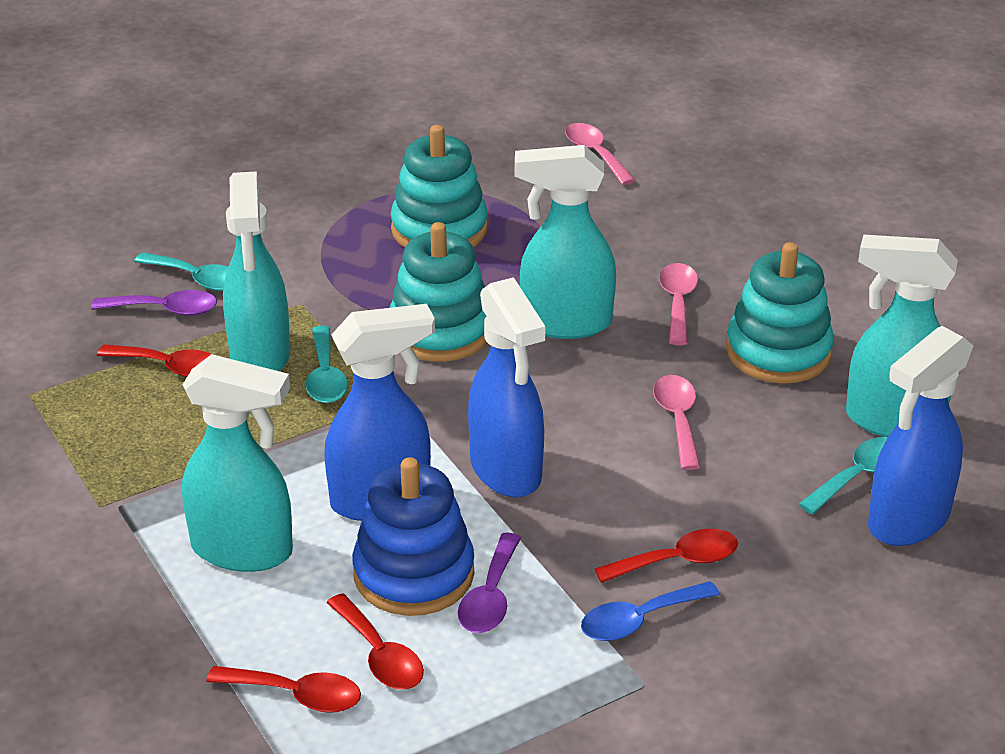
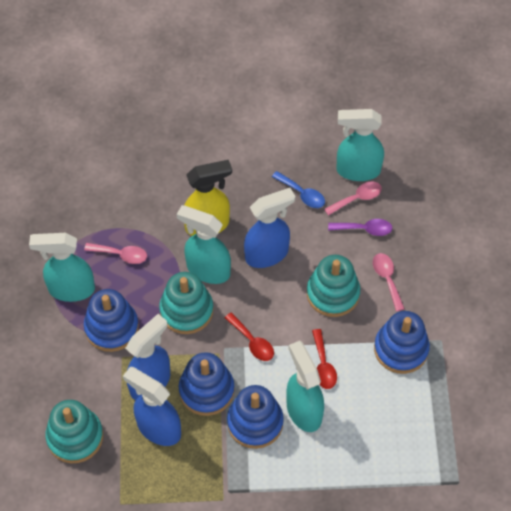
blue stacking toy: [352,457,474,616] = 1 -> [84,289,139,352] [179,352,234,416] [227,385,284,449] [374,311,430,374] = 4
purple spoon: [91,290,217,316] [458,533,521,633] = 2 -> [328,219,392,236] = 1
red spoon: [97,344,211,377] [206,666,361,713] [326,593,424,689] [595,529,738,583] = 4 -> [225,312,274,361] [312,329,337,389] = 2
turquoise spoon: [134,252,228,291] [306,325,348,403] [799,437,888,514] = 3 -> none = 0
yellow spray bottle: none = 0 -> [184,160,232,236] = 1

